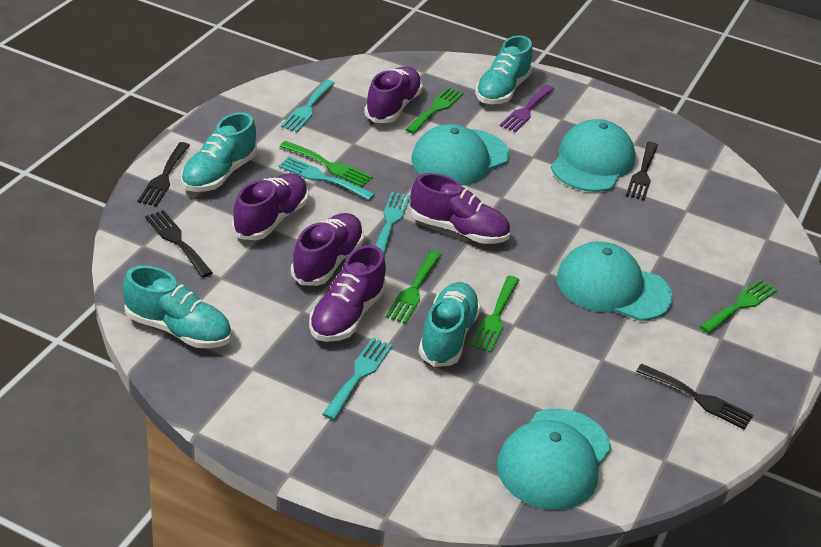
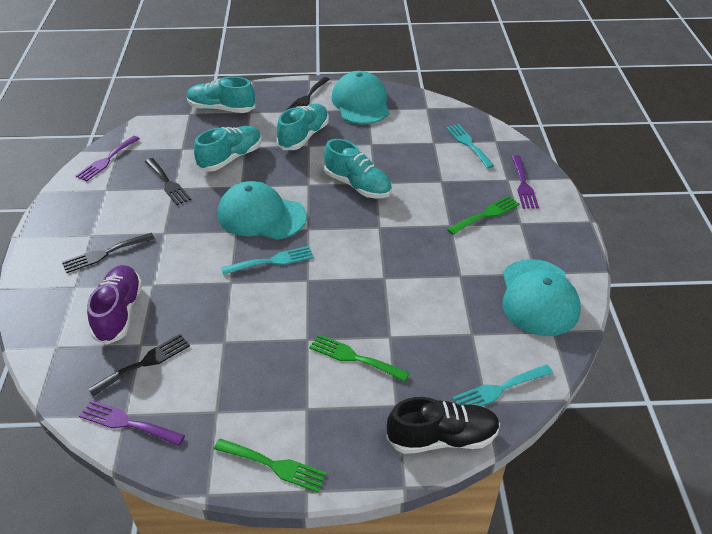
black shoe: none = 0 -> [387,397,500,454] = 1
green fork: [280,141,373,187] [386,250,442,324] [405,87,463,134] [470,276,519,353] [700,279,777,333] = 5 -> [214,439,327,492] [309,334,409,382] [447,196,520,235] = 3
purple fork: [500,85,554,132] = 1 -> [75,136,140,182] [79,400,185,446] [512,155,539,209] = 3
purple shoe: [232,173,308,240] [291,213,364,286] [309,245,386,342] [364,66,422,123] [410,173,510,244] = 5 -> [87,265,142,345] = 1
turquoise cap: [411,124,509,185] [497,408,612,510] [551,119,635,192] [557,241,673,321] = 4 -> [218,181,307,240] [332,71,390,124] [503,259,581,336] = 3
turquoise fork: [279,157,375,200] [281,80,335,132] [322,337,393,420] [375,192,411,255] = 4 -> [221,246,314,275] [446,124,494,168] [452,365,553,406] = 3

